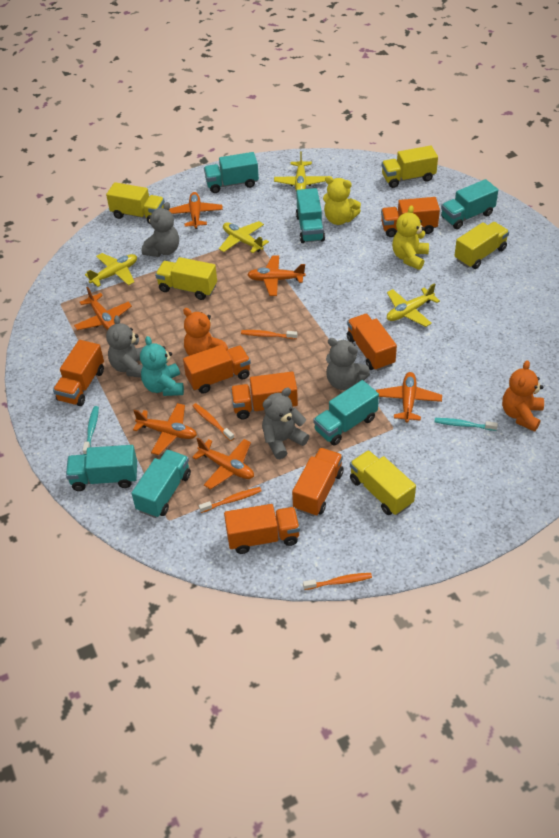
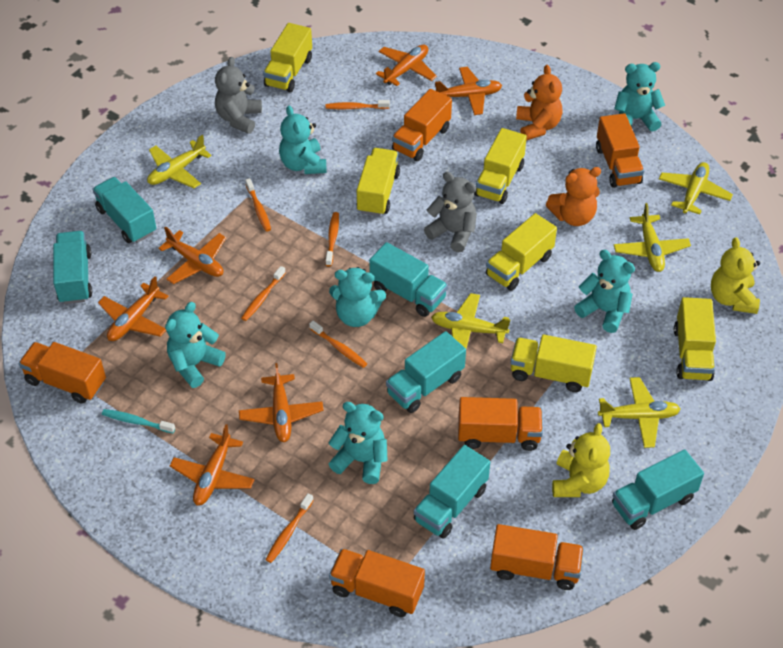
grey teddy bear: [106,315,144,378] [142,202,179,257] [262,388,309,459] [326,338,370,390] = 4 -> [215,57,262,134] [424,172,477,252] = 2
orange toothbrush: [193,403,234,441] [199,487,262,513] [241,330,297,339] [303,573,372,590] = 4 -> [241,266,286,321] [245,178,271,232] [265,493,314,563] [309,321,367,368] [326,100,390,109] [326,212,339,266] = 6
orange truck: [53,340,104,406] [183,345,251,394] [224,504,300,554] [231,372,298,419] [292,448,343,517] [347,314,397,371] [381,197,440,237] = 7 -> [19,342,106,404] [329,549,425,617] [392,89,452,161] [458,397,543,451] [490,524,584,590] [596,113,644,188] = 6
turquoise teddy bear: [140,336,184,396] = 1 -> [165,302,226,388] [279,106,327,174] [329,267,386,327] [329,402,388,484] [574,250,635,333] [614,62,665,132] = 6
turquoise toothbrush: [83,406,99,455] [434,418,498,431] = 2 -> [102,409,175,433] = 1
yellow plane: [85,253,137,287] [219,221,269,253] [274,151,327,191] [387,283,440,327] = 4 -> [147,135,211,188] [431,293,510,349] [598,377,680,448] [614,203,691,272] [659,162,733,214] = 5
yellow truck: [106,182,165,224] [155,257,217,300] [350,450,416,515] [382,145,438,188] [454,222,509,269] = 5 -> [263,23,312,92] [356,148,400,216] [474,128,527,204] [486,213,557,291] [510,334,597,392] [674,297,716,381] = 6

